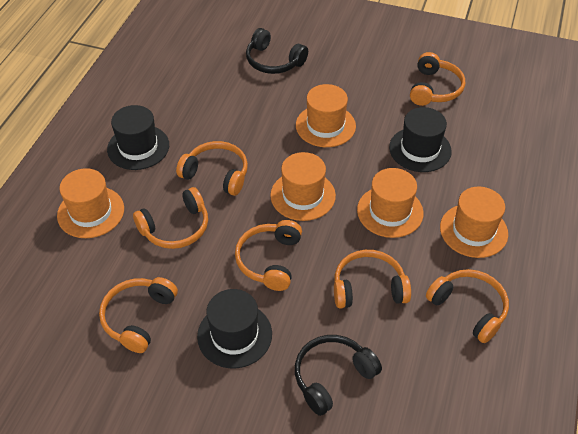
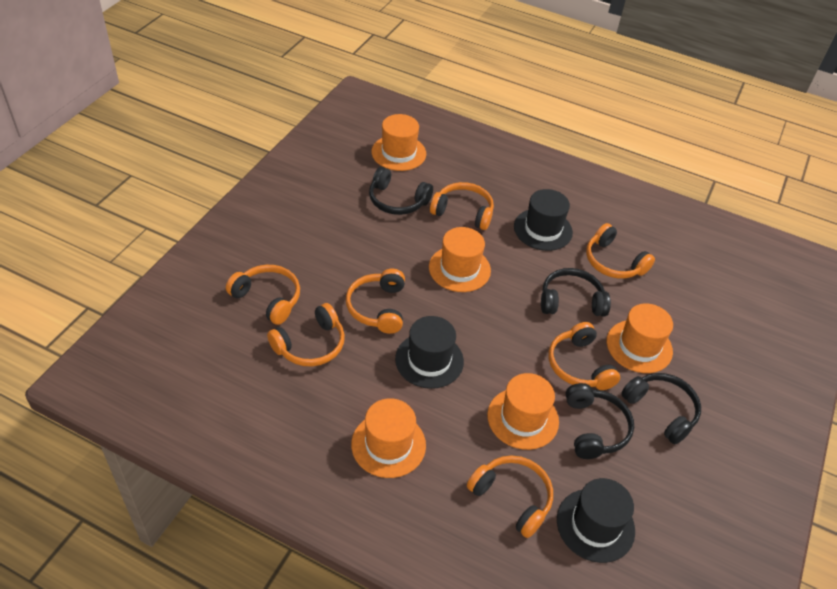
black headphones: [246,28,308,74] [295,335,382,416] = 2 -> [369,167,433,215] [541,268,611,316] [565,383,634,459] [621,373,701,444] = 4

